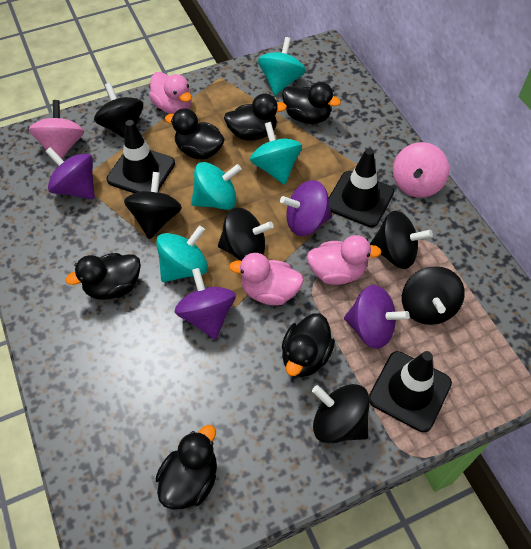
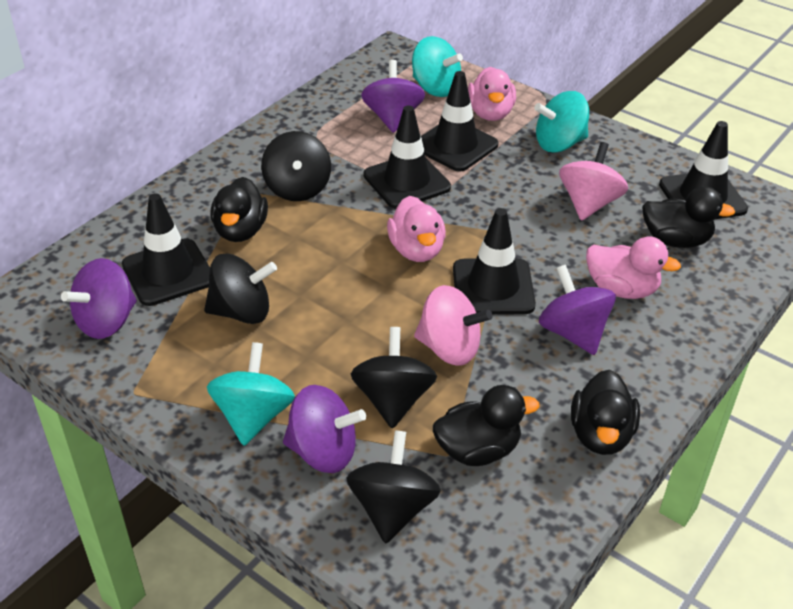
black duck: [66,253,141,300] [156,425,217,510] [165,108,225,159] [224,93,287,141] [282,82,341,124] [282,313,335,377] = 6 -> [210,177,268,242] [433,385,539,466] [571,370,640,455] [642,186,735,248] = 4
black spinning top: [94,83,143,138] [124,172,182,239] [218,208,274,261] [312,384,370,443] [370,211,433,269] [402,266,465,325] = 6 -> [204,253,277,324] [261,131,331,201] [346,430,441,543] [351,327,437,428] = 4
black traffic cone: [107,120,175,193] [329,148,394,227] [369,351,452,432] = 3 -> [122,194,210,306] [364,106,451,209] [421,71,499,172] [453,208,536,315] [659,121,748,219] = 5
turquoise spinning top: [156,225,208,282] [191,162,241,210] [250,122,302,185] [258,37,306,95] = 4 -> [207,342,295,446] [412,36,463,97] [534,91,589,153] = 3

